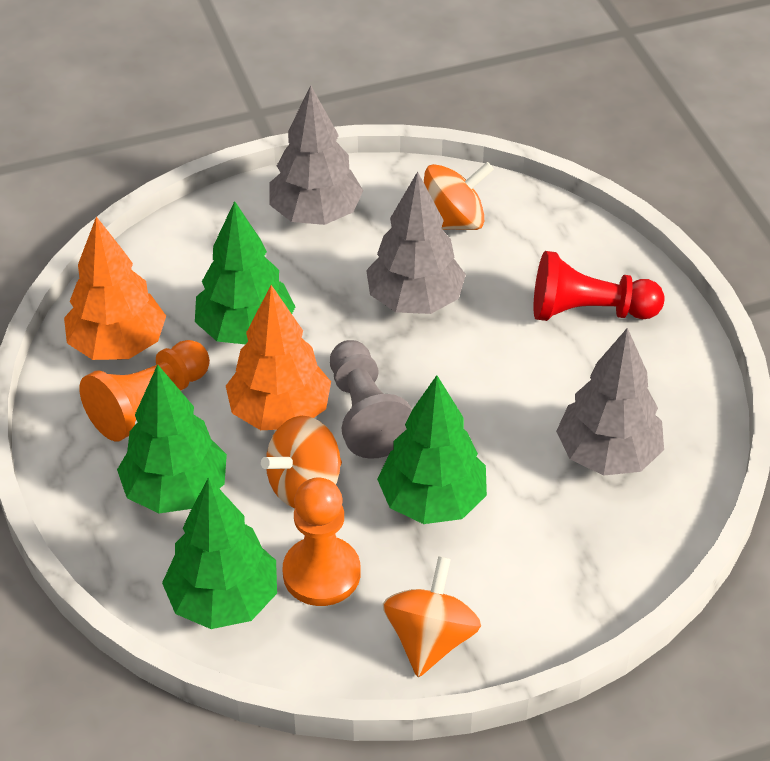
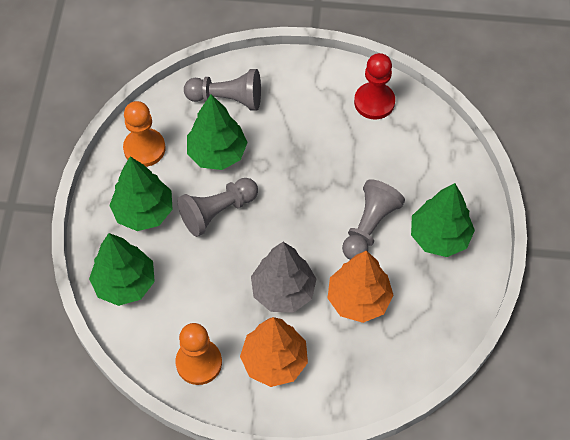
grey pawn: [330,340,412,459] = 1 -> [177,178,258,237] [184,69,261,111] [342,179,405,260] = 3
grey tree: [269,85,363,225] [366,171,466,314] [556,328,664,476] = 3 -> [251,242,316,313] = 1
orange spinning top: [261,416,342,509] [383,556,481,677] [424,162,494,230] = 3 -> none = 0

